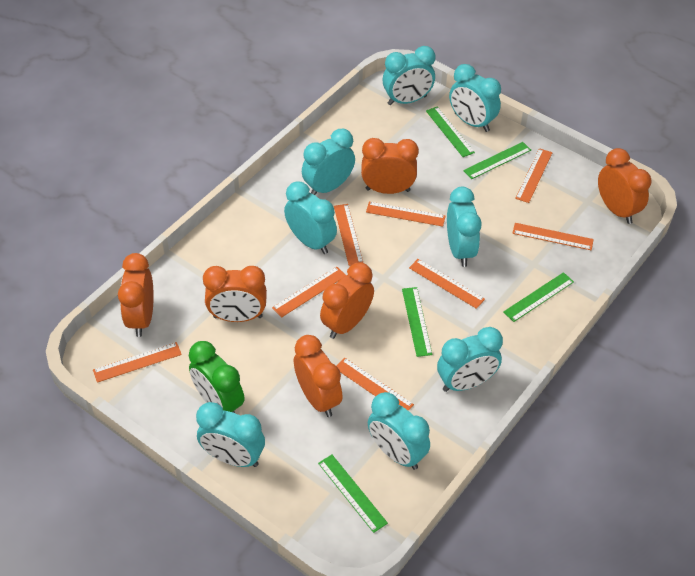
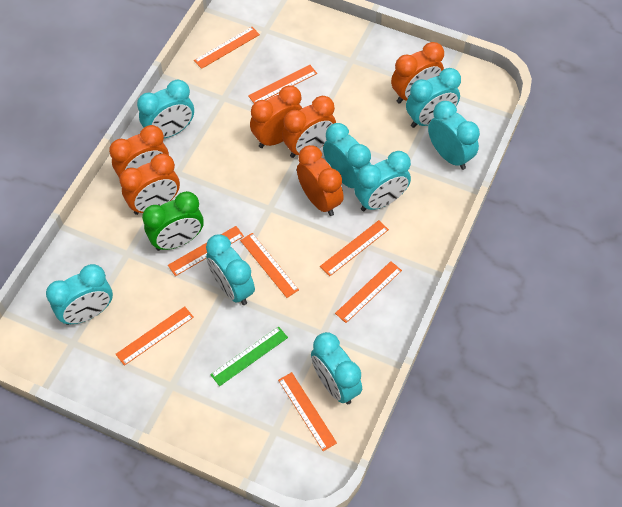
green ruler: [318,455,388,533] [402,287,432,357] [426,107,475,157] [463,142,531,179] [503,272,574,322] = 5 -> [210,326,288,386] = 1

